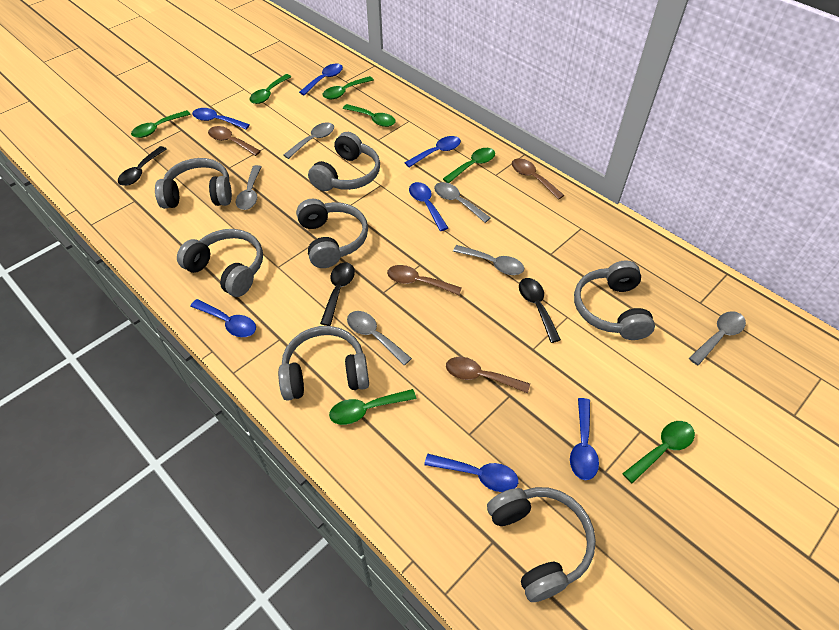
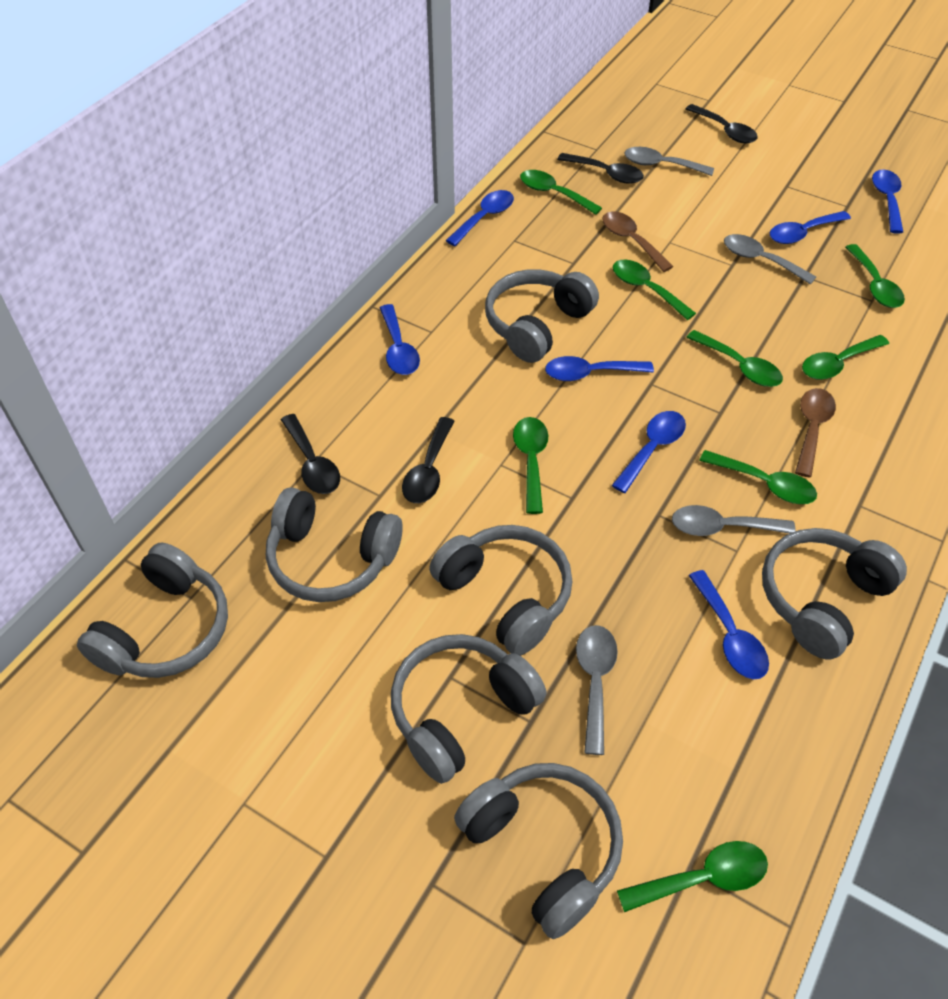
black spoon: [118,146,166,186] [320,263,355,326] [519,278,561,343] = 3 -> [281,414,340,494] [402,417,454,503] [557,153,644,184] [685,104,758,143] = 4
brown spoon: [208,126,261,156] [387,265,462,295] [446,357,530,393] [512,158,564,200] = 4 -> [603,211,673,272] [795,388,836,477] = 2
green spoon: [131,110,191,138] [250,74,291,104] [322,76,374,99] [329,389,416,425] [343,104,395,127] [443,148,495,183] [622,421,695,483] = 7 -> [513,417,548,514] [520,170,602,215] [613,260,696,320] [617,841,768,912] [686,330,783,387] [699,450,817,504] [802,335,889,380] [845,244,905,308] = 8
grey spoon: [236,165,261,210] [283,122,334,159] [347,311,412,365] [434,182,491,223] [453,245,524,275] [689,311,746,365] = 6 -> [576,625,618,755] [625,147,714,176] [672,505,796,536] [724,234,816,285] = 4

